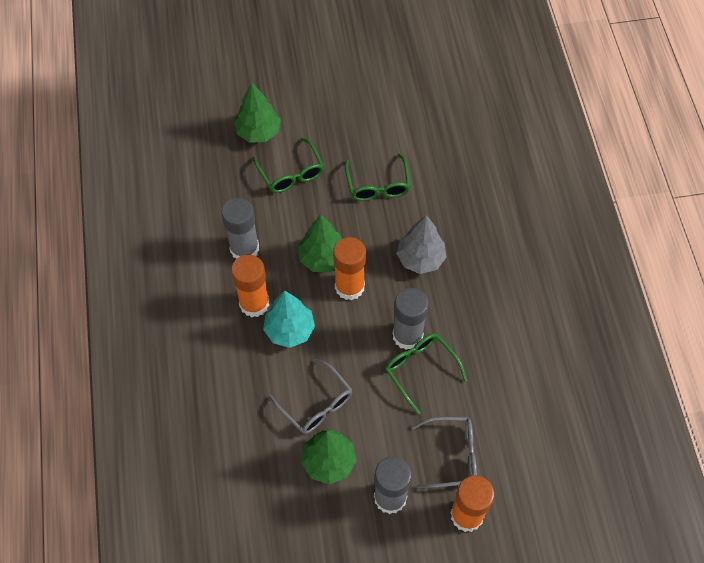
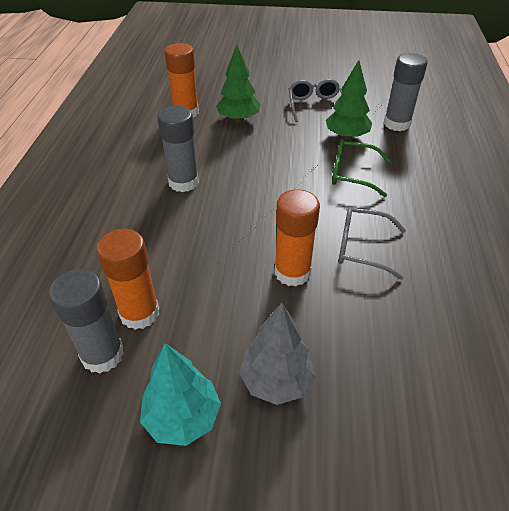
green glasses: [253,138,324,193] [345,153,410,201] [385,333,467,414] = 3 -> [332,139,391,197] = 1
green tree: [234,82,281,143] [298,215,342,273] [301,430,357,485] = 3 -> [216,45,260,122] [326,60,372,140] = 2

